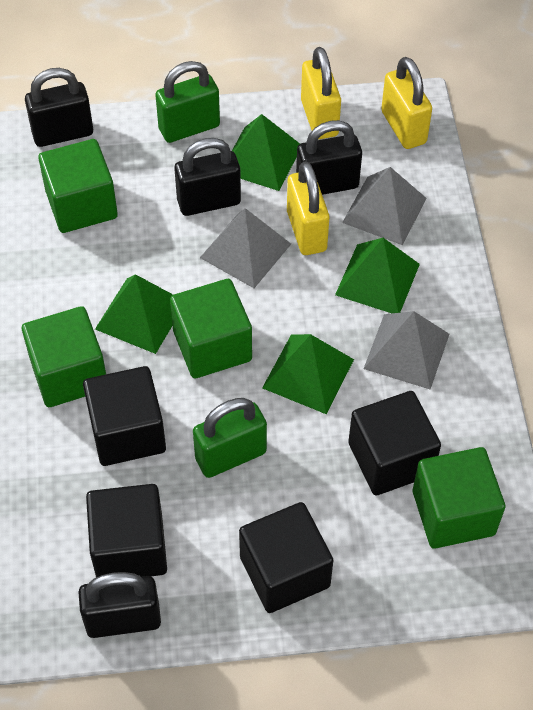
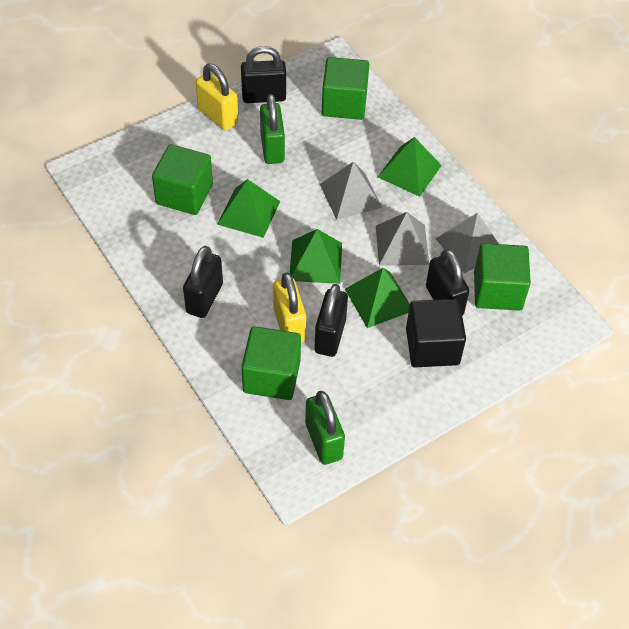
black cube: [83,366,166,466] [86,484,167,577] [239,502,333,613] [348,391,441,495] = 4 -> [406,299,466,367] = 1
yellow padlock: [287,161,329,255] [301,47,341,139] [381,57,432,149] = 3 -> [196,64,238,131] [273,272,306,343] = 2

